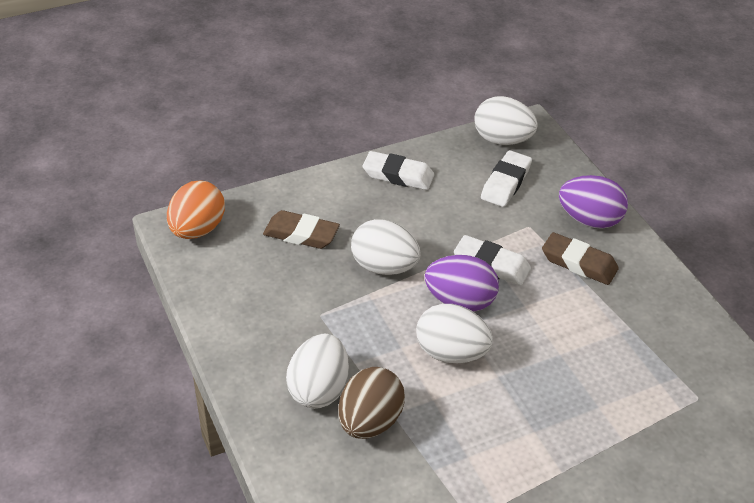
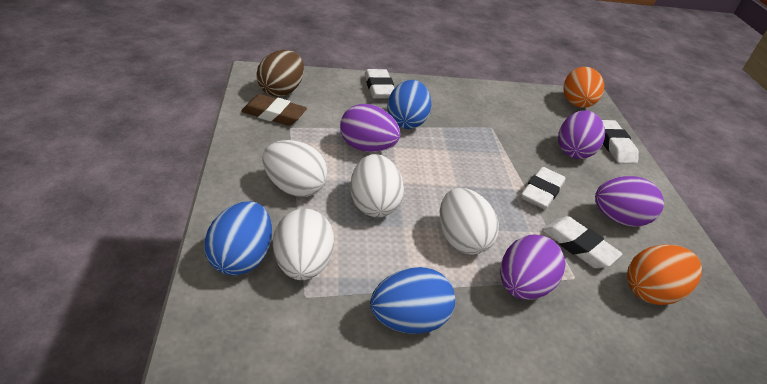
blue egg: none = 0 -> [204,201,272,276] [370,267,455,334] [387,80,431,129] = 3
brown eraser: [263,210,340,249] [542,232,619,285] = 2 -> [241,94,307,126] = 1
orange egg: [167,180,225,239] = 1 -> [564,67,604,108] [627,244,702,305] = 2
purple egg: [425,255,499,312] [559,175,628,229] = 2 -> [340,104,400,152] [500,235,566,300] [558,110,605,159] [595,176,664,227] = 4
white eraser: [362,151,434,190] [454,235,531,286] [481,150,532,207] = 3 -> [364,69,394,99] [521,167,566,209] [542,216,622,268] [602,120,639,164] = 4

